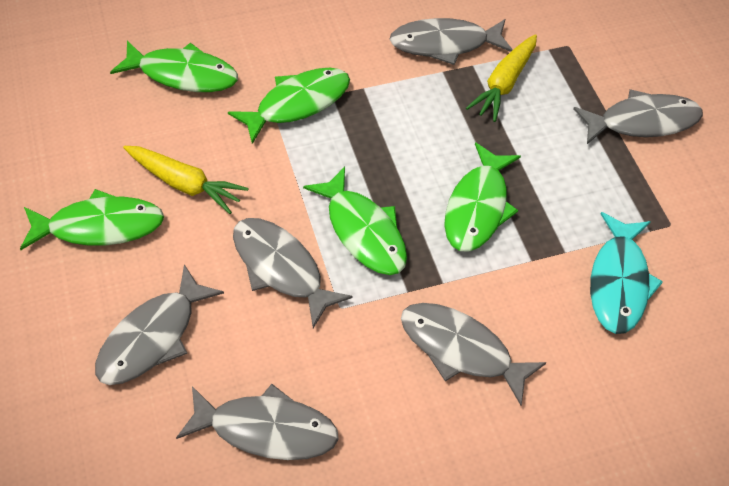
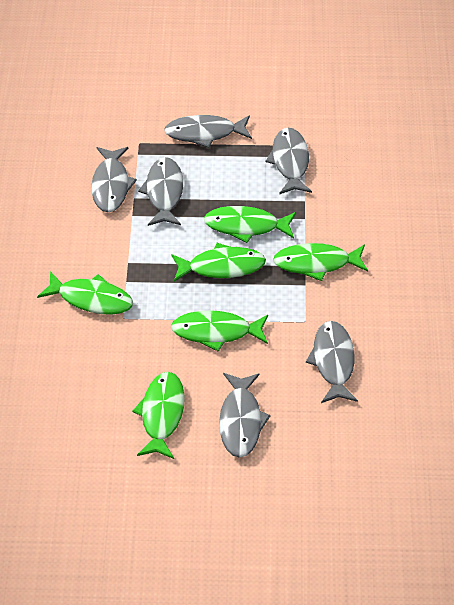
green fish: [20,189,164,250] [110,41,238,92] [228,68,350,144] [303,167,407,275] [444,142,521,252] = 5 -> [37,271,133,315] [132,372,185,459] [171,243,266,282] [171,310,268,352] [204,206,296,243] [273,243,368,281] = 6
turquoise fish: [590,212,663,334] = 1 -> none = 0
yellow carrot: [123,146,248,214] [466,34,537,122] = 2 -> none = 0

